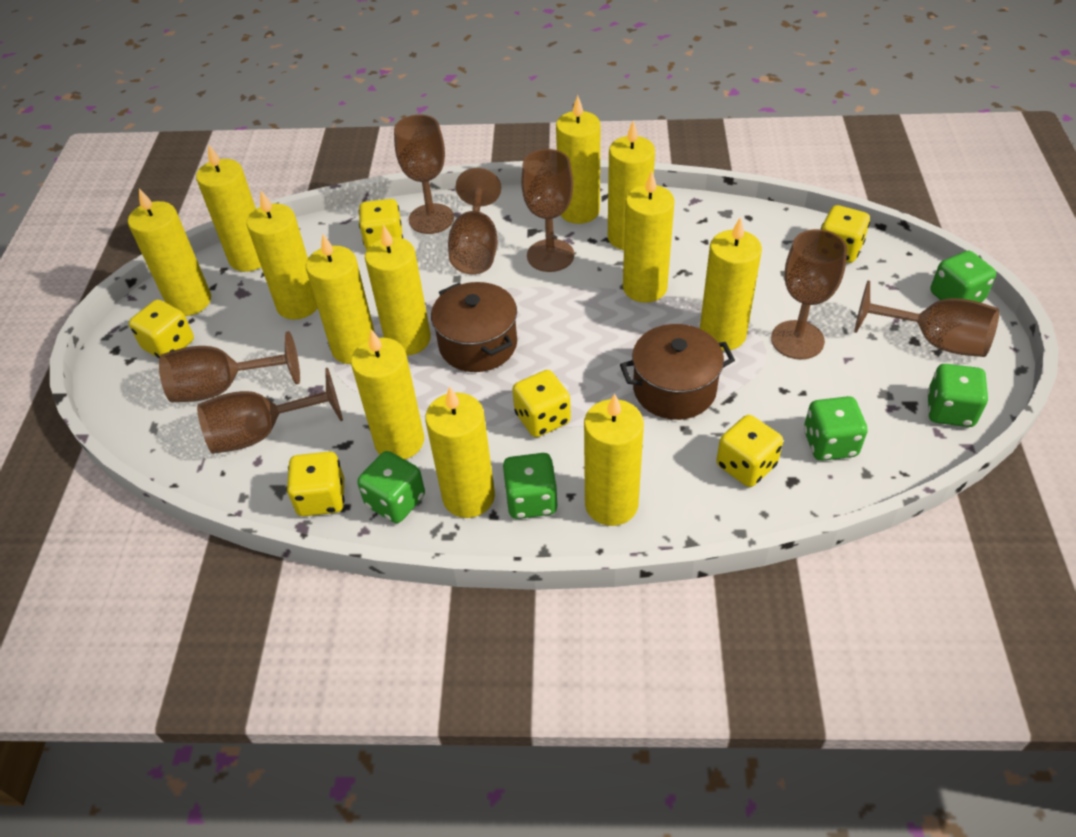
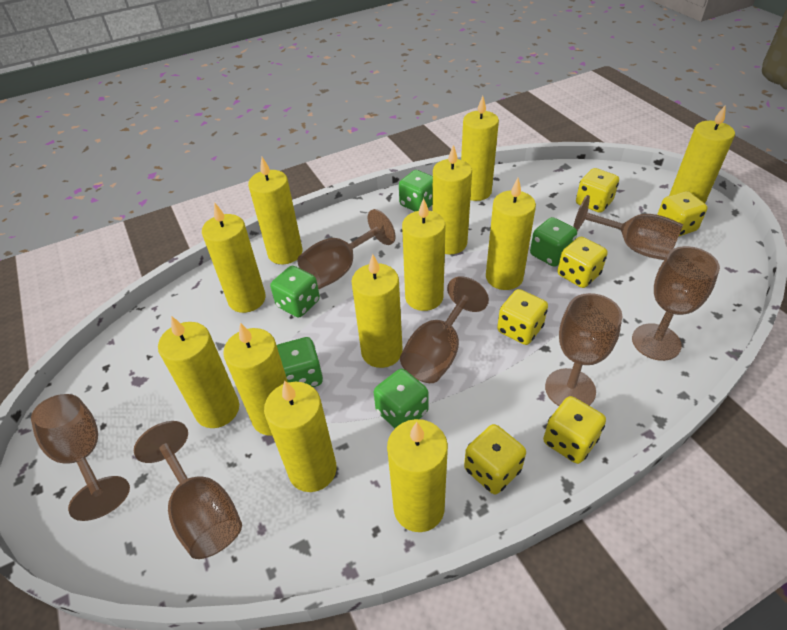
brown pot: [431,282,517,372] [620,324,735,420] = 2 -> none = 0

